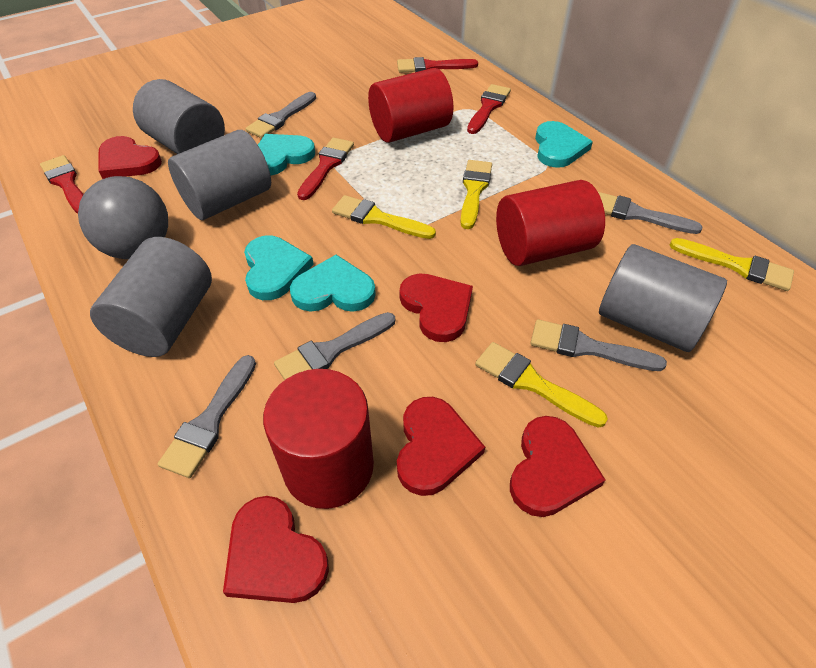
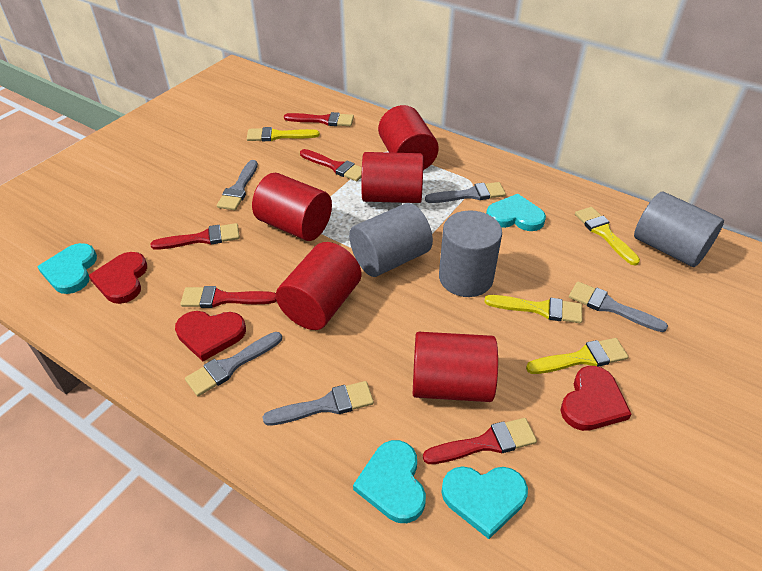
grey ball: [78,176,168,259] = 1 -> none = 0
grey cylinder: [90,237,212,357] [133,79,225,154] [168,130,271,220] [599,244,727,352] = 4 -> [349,203,433,277] [439,210,502,297] [634,192,724,267] = 3
red brush: [40,155,84,214] [297,138,354,200] [397,57,478,72] [467,84,511,134] = 4 -> [150,223,240,250] [180,286,277,308] [284,112,354,126] [300,149,362,181] [423,418,537,464] = 5
red cylinder: [263,369,374,509] [368,68,454,143] [496,180,605,266] = 3 -> [252,173,332,241] [276,242,362,330] [361,152,423,203] [378,105,439,170] [413,332,498,402] = 5
red heart: [98,136,162,179] [223,496,329,603] [397,397,485,496] [399,273,473,342] [510,416,605,517] = 5 -> [89,252,147,304] [175,311,246,361] [560,366,631,431] = 3

